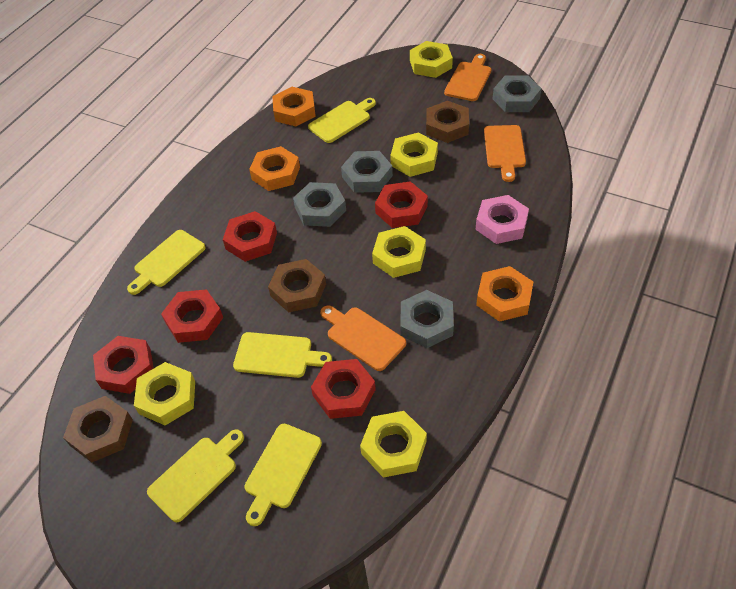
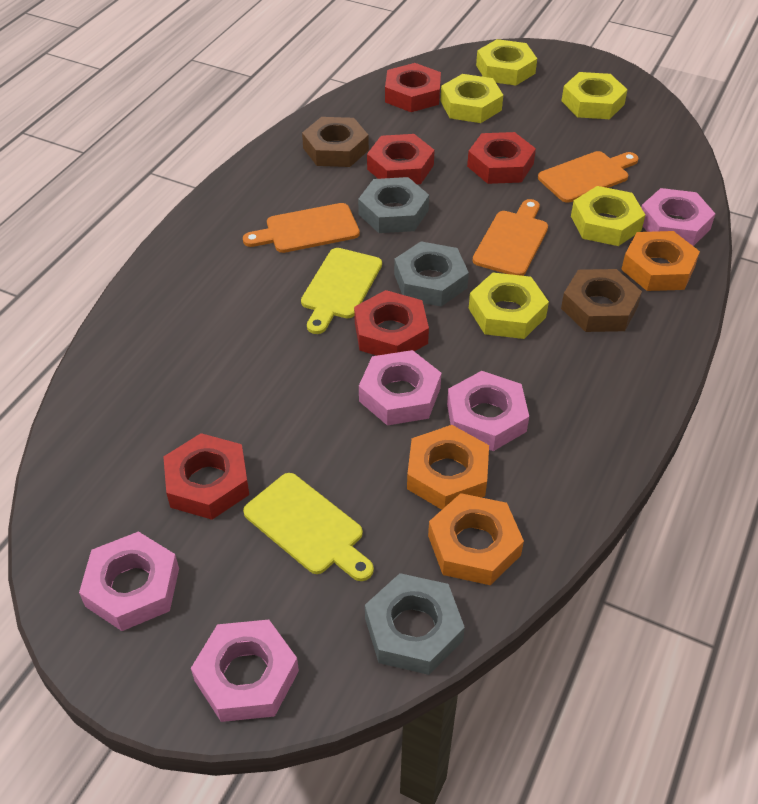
brown nut: [63,396,133,462] [268,259,326,313] [426,101,469,143] = 3 -> [302,117,369,167] [561,269,642,332] = 2
grey nut: [293,182,346,227] [341,151,393,193] [400,290,454,348] [493,76,542,112] = 4 -> [358,177,429,233] [365,573,465,675] [394,241,469,307] = 3
pink nut: [475,195,529,244] = 1 -> [79,531,179,631] [191,620,299,722] [359,350,441,425] [447,371,529,451] [641,188,715,246] = 5
yellow cutting board: [127,230,206,295] [147,429,244,522] [233,332,332,378] [245,424,322,526] [308,98,376,143] = 5 -> [243,473,374,581] [301,248,382,334] = 2

